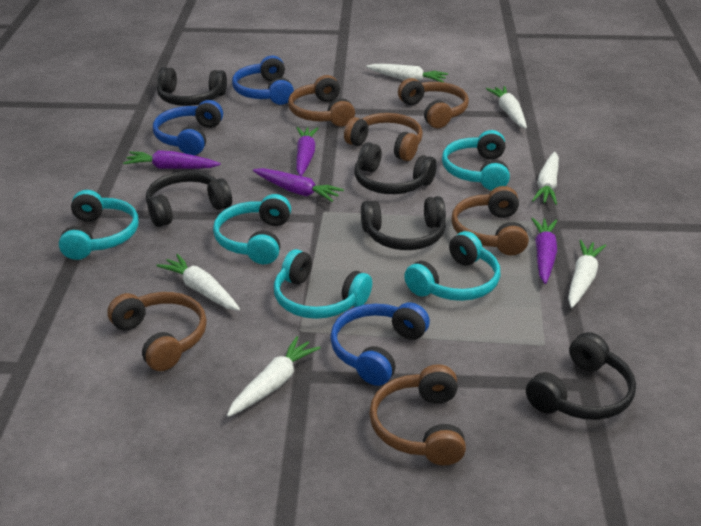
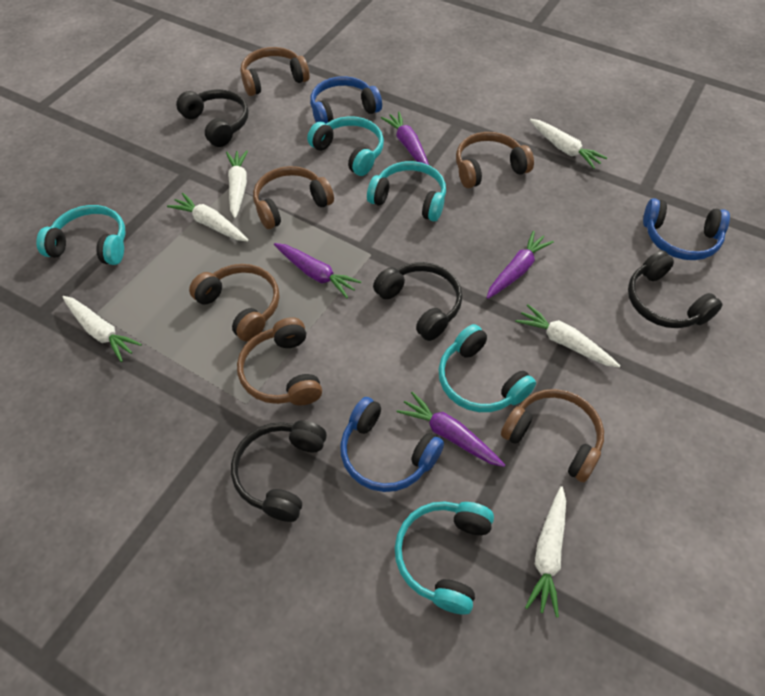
black headphones: [146,171,232,227] [157,67,227,106] [354,142,437,194] [361,196,446,250] [526,332,636,420] = 5 -> [176,89,248,147] [231,420,327,522] [373,262,462,341] [628,250,723,328] = 4

